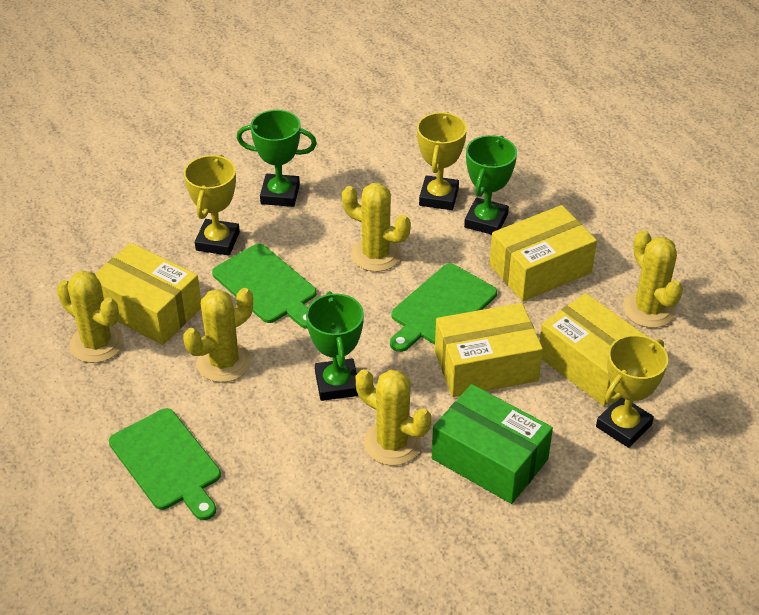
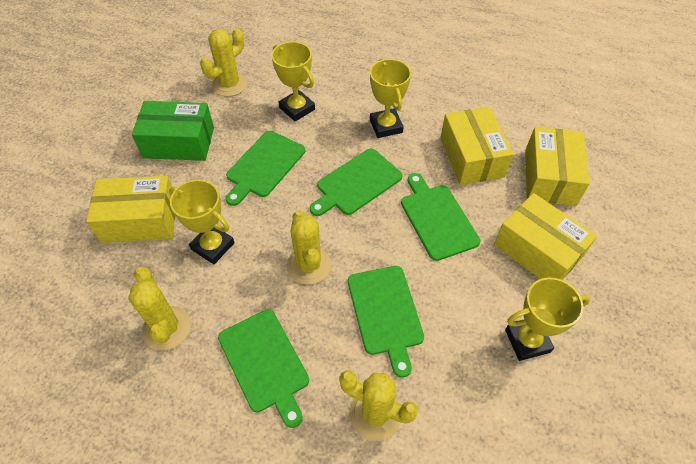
green cutting board: [109,408,221,520] [212,244,316,329] [390,263,497,352] = 3 -> [218,309,309,428] [226,131,305,206] [310,149,403,216] [348,266,424,378] [401,173,480,261] = 5
green trophy: [237,110,317,207] [306,291,364,401] [464,135,517,235] = 3 -> none = 0
yellow cactus: [57,270,124,363] [183,288,253,382] [342,183,411,272] [356,369,431,466] [623,230,683,328] = 5 -> [128,267,191,350] [200,28,247,97] [287,210,331,285] [339,370,418,441] = 4
yellow trophy: [184,154,240,256] [417,112,467,210] [596,335,668,448] = 3 -> [169,180,234,264] [271,42,315,121] [370,59,411,138] [505,277,590,361] = 4

